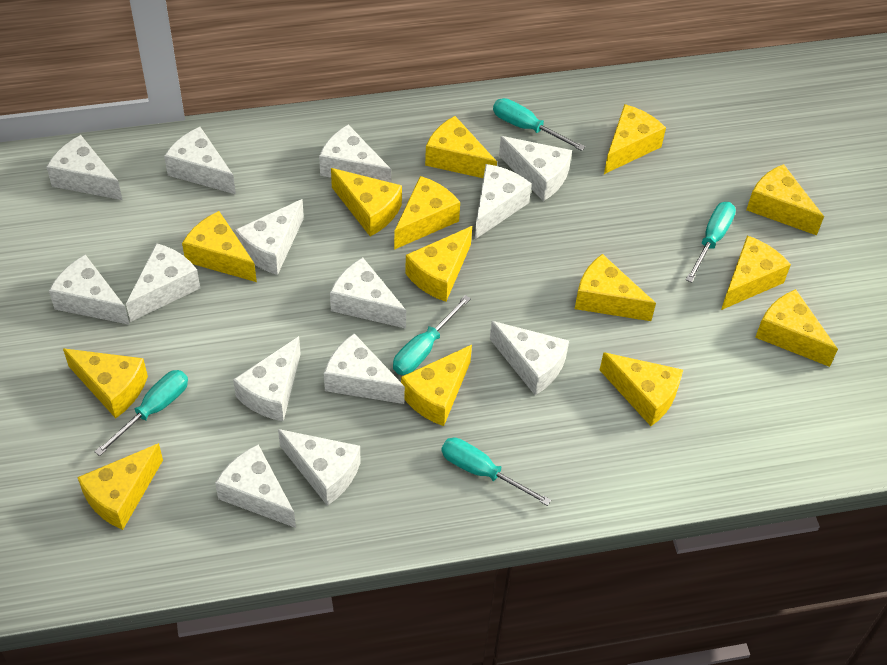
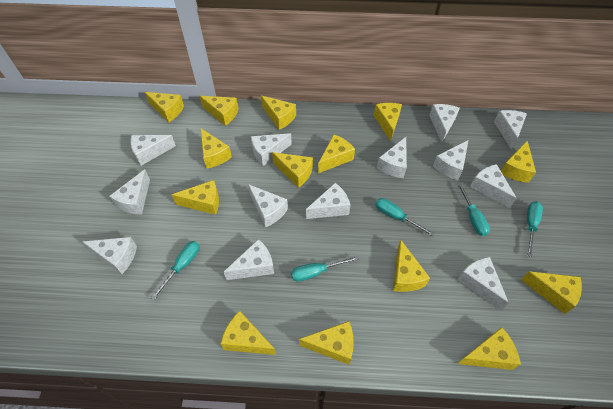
white cheese: [46,135,122,200] [49,255,130,325] [126,243,200,322] [164,127,236,194] [215,445,296,528] [233,336,301,421] [235,199,304,275] [278,429,361,506] [319,125,391,183] [324,333,405,404] [330,258,406,329] [475,164,532,239] [490,321,569,395] [499,136,572,201] = 14 -> [83,237,137,274] [110,169,150,215] [131,135,176,166] [224,239,274,280] [248,184,288,227] [251,133,292,166] [306,183,350,219] [377,137,407,178] [429,104,460,142] [433,140,468,180] [457,257,509,310] [470,164,516,208] [494,110,527,149] = 13

